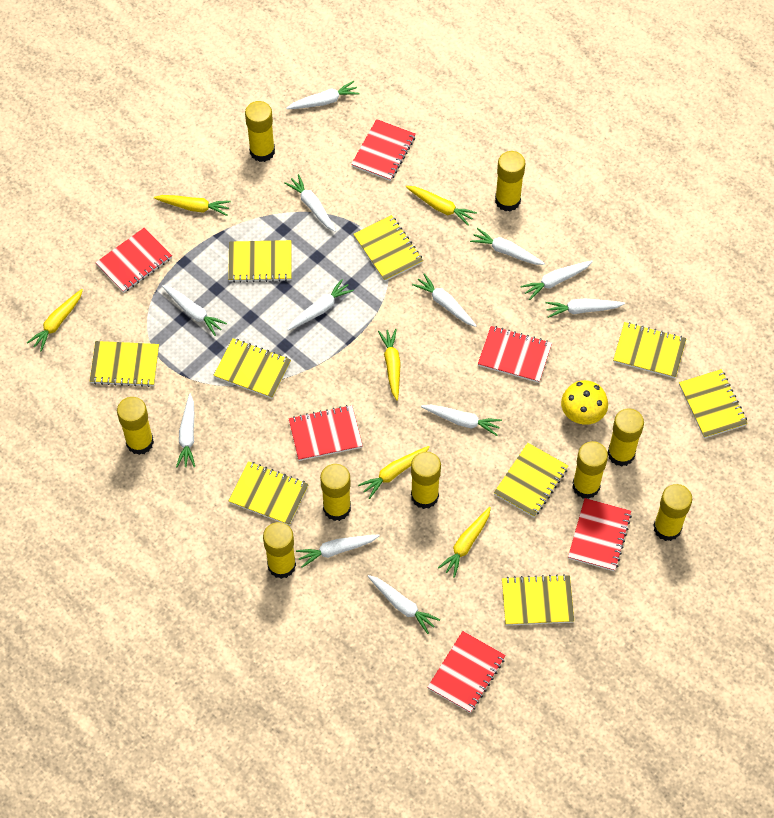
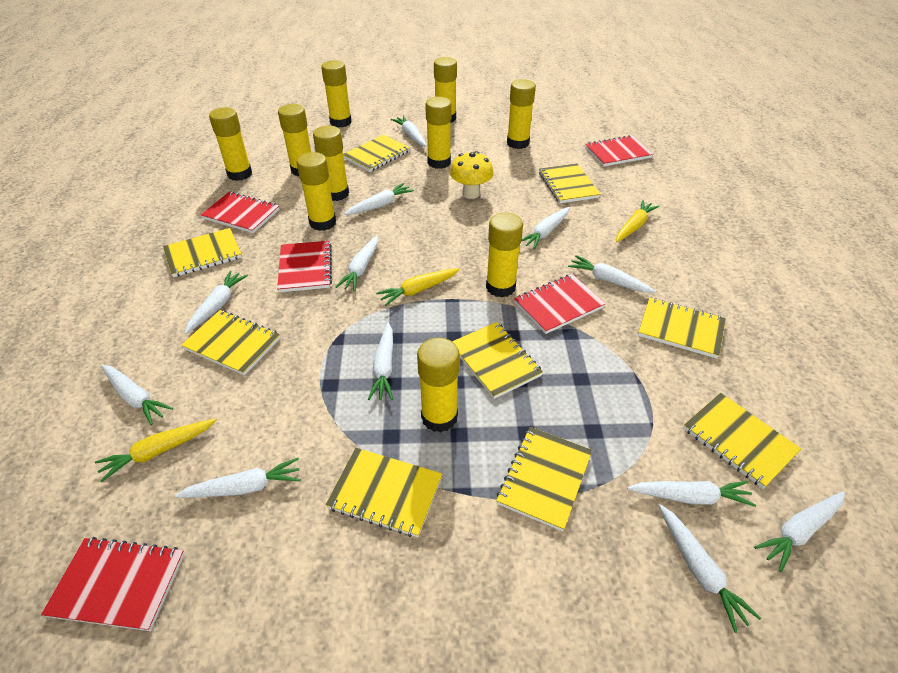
red notebook: [95,227,172,293] [289,405,363,461] [351,119,416,181] [427,631,506,713] [478,326,552,383] [568,498,632,571] = 6 -> [41,537,185,631] [201,192,280,233] [277,241,332,292] [514,274,605,334] [585,135,653,167] = 5
yellow carrot: [27,289,83,352] [154,195,231,216] [358,446,430,499] [378,329,401,401] [406,186,477,226] [438,507,491,578] = 6 -> [95,418,217,482] [376,268,460,306] [616,200,660,242] = 3
yellow glue stick: [117,397,154,455] [245,101,275,162] [263,522,296,579] [320,464,351,521] [411,451,441,509] [495,151,525,211] [572,441,608,499] [608,408,644,467] [653,484,692,541] = 9 -> [209,107,252,181] [278,104,311,177] [297,152,336,231] [313,125,349,201] [321,60,352,127] [417,338,460,433] [425,97,452,169] [434,57,457,123] [486,212,523,297] [507,79,536,149] = 10

